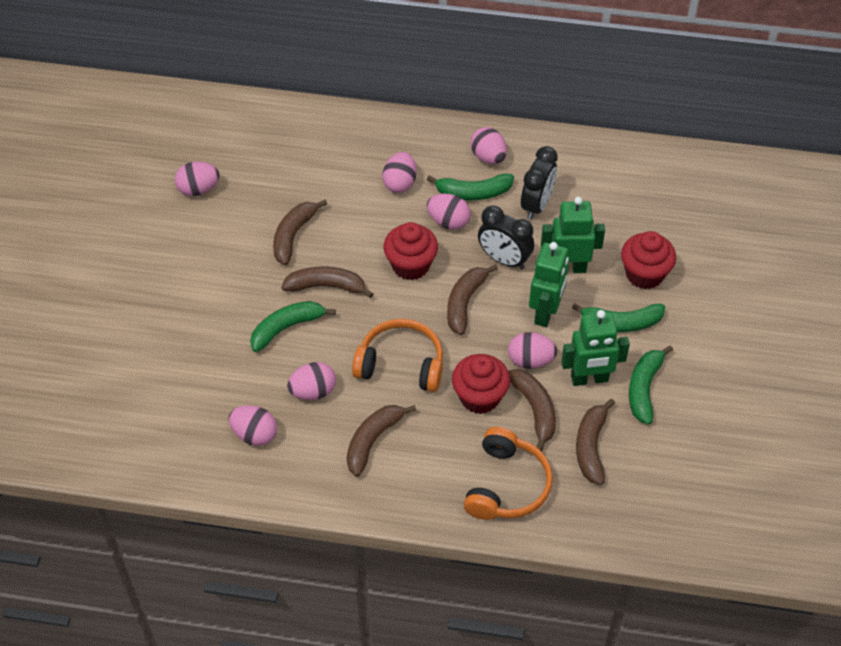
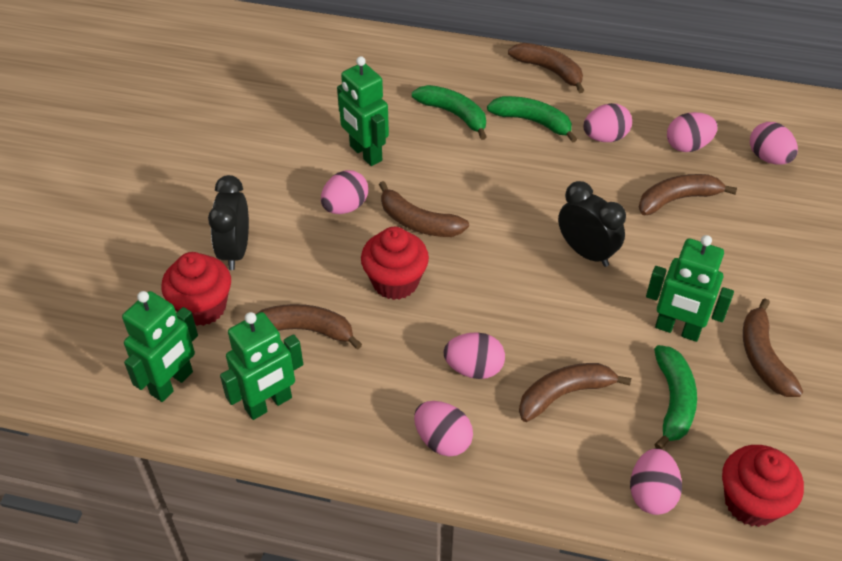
green banana: [250,301,336,352] [427,174,514,200] [572,303,665,332] [629,345,673,425] = 4 -> [412,85,487,140] [487,96,577,143] [654,345,697,449] = 3
green robot: [529,242,569,327] [541,197,605,273] [561,310,630,386] = 3 -> [122,291,198,402] [220,312,303,420] [337,56,389,166] [646,235,734,342] = 4
orange headphones: [352,319,443,392] [464,427,553,520] = 2 -> none = 0

